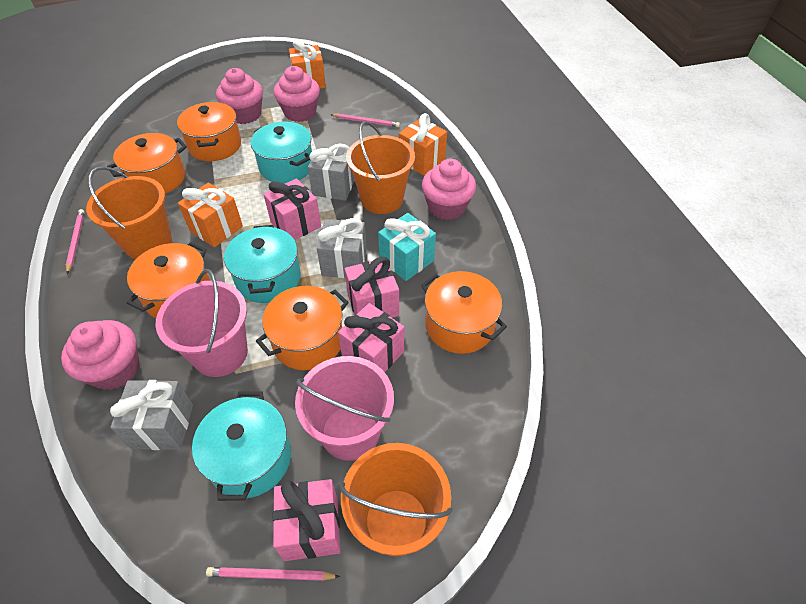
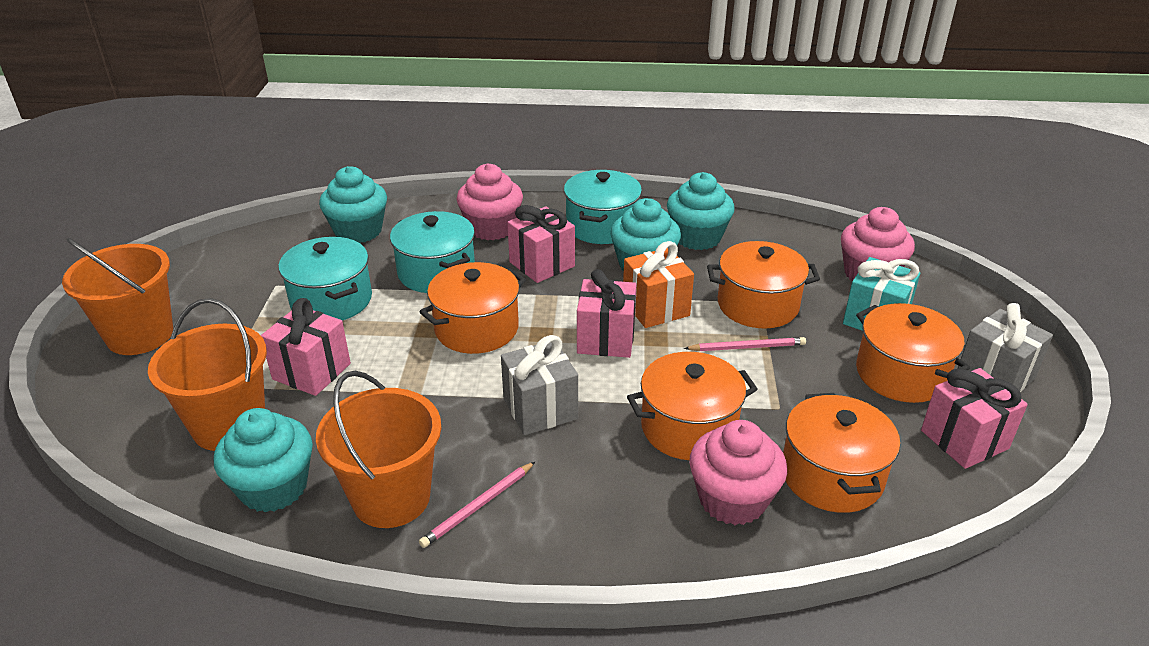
grey gift: [110,380,193,450] [308,144,355,201] [317,218,367,278] = 3 -> [501,335,578,435] [957,303,1053,392] = 2
orange gift: [178,183,243,247] [289,40,326,89] [399,113,447,175] = 3 -> [623,241,694,328] = 1
pink bucket: [156,269,248,377] [295,356,394,461] = 2 -> none = 0
pink cupcake: [61,320,139,390] [216,68,263,124] [274,66,320,122] [422,159,476,220] = 4 -> [456,164,523,240] [689,420,787,525] [841,207,915,281] = 3
pink pencil: [66,209,85,274] [206,567,340,581] [330,114,400,127] = 3 -> [419,462,535,548] [684,337,806,351] = 2
turquoise cupcake: none = 0 -> [214,408,313,513] [319,166,387,243] [610,198,681,271] [667,172,735,250] = 4

